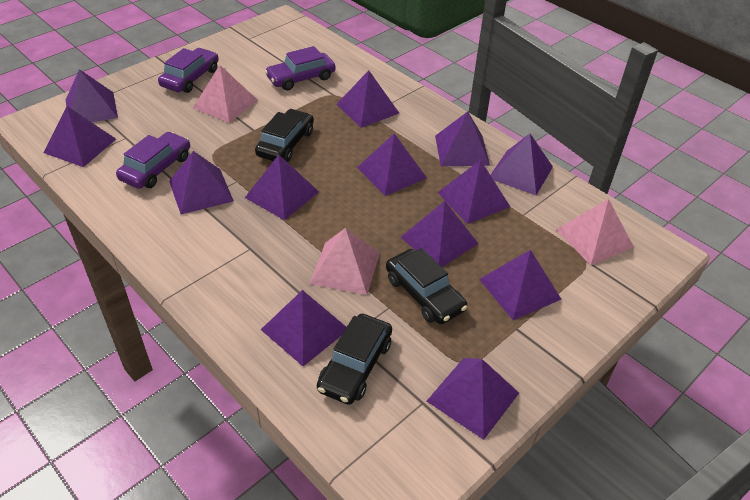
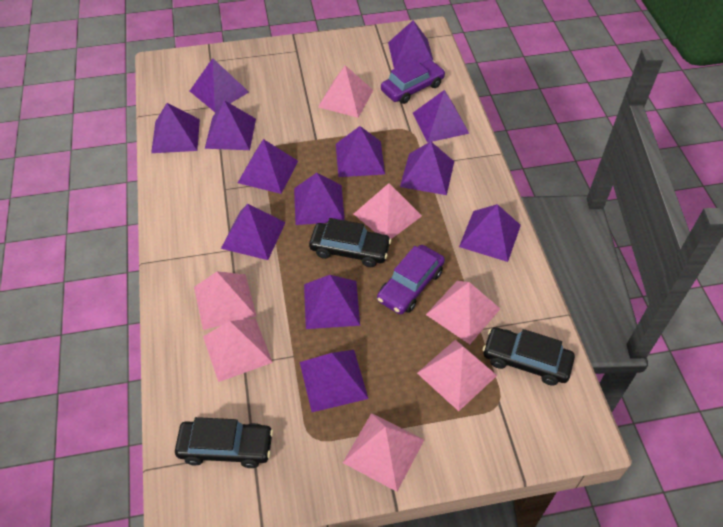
pink pyramid: [193,65,258,123] [310,228,380,295] [556,199,634,265] = 3 -> [194,272,257,330] [203,318,273,382] [318,65,373,118] [343,413,424,492] [354,183,422,239] [417,340,497,411] [426,281,500,344] = 7
purple car: [116,132,190,189] [158,48,219,93] [265,46,336,90] = 3 -> [377,245,445,314] [381,59,445,104] = 2

